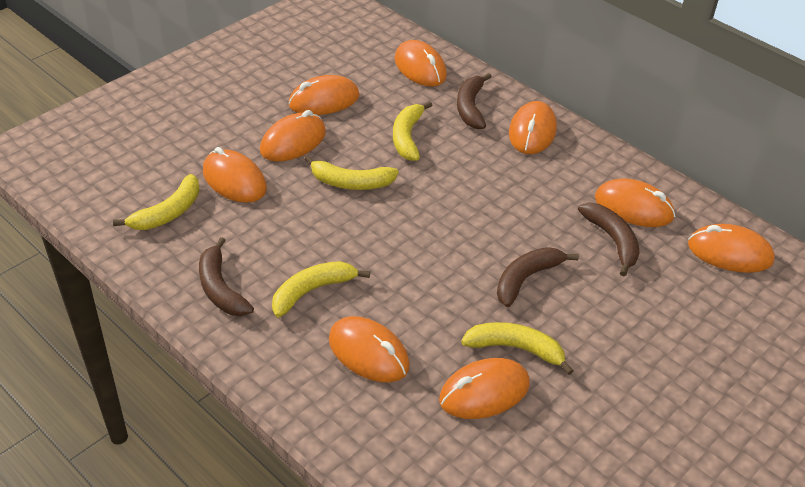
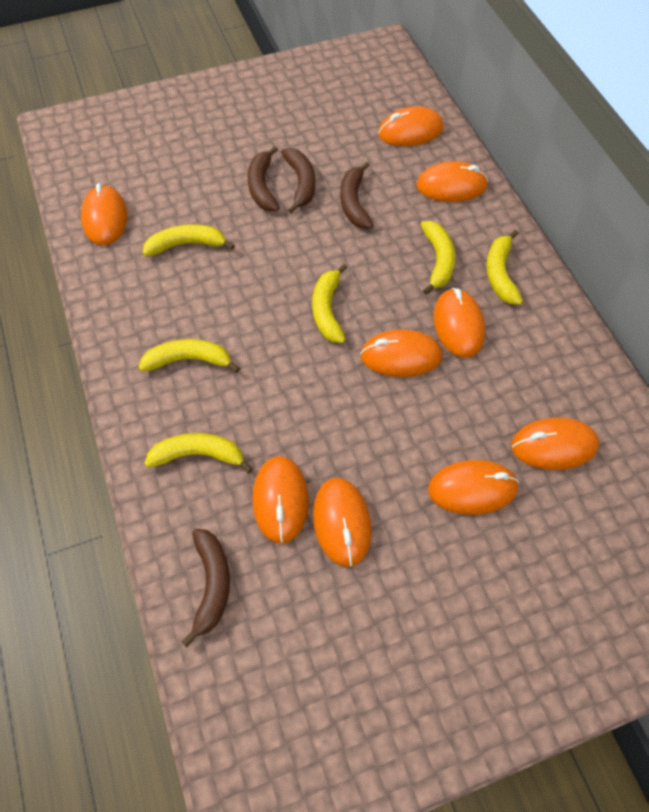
yellow banana: [113,174,200,230] [272,261,370,317] [304,155,399,190] [393,101,432,161] [461,322,573,375] = 5 -> [139,339,240,373] [143,224,235,256] [144,433,253,473] [312,264,348,343] [421,221,456,295] [486,230,523,305] = 6

